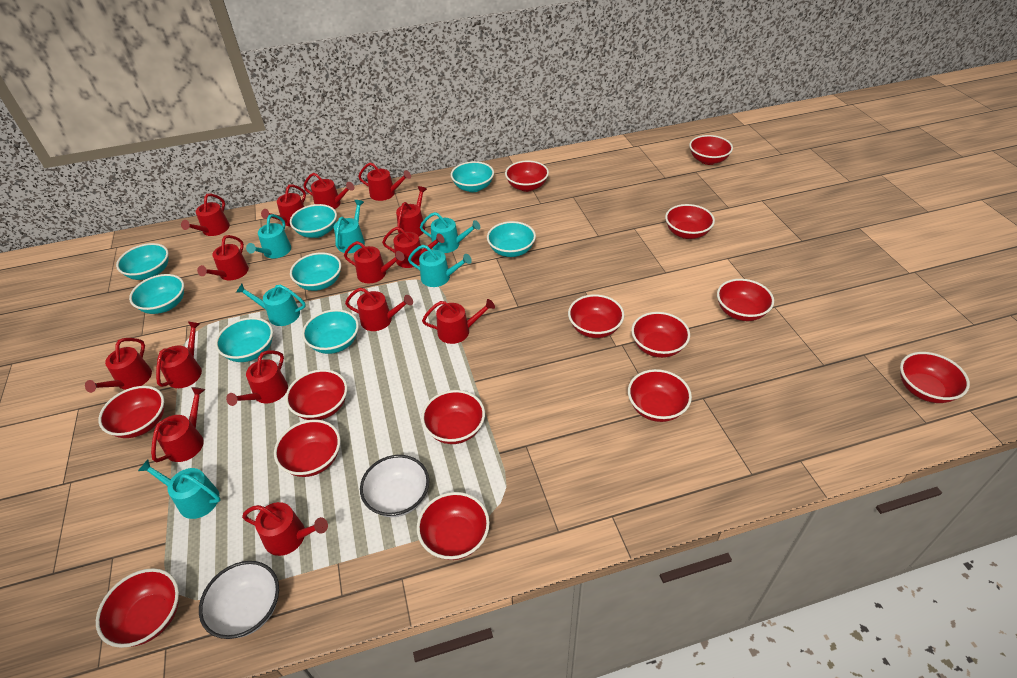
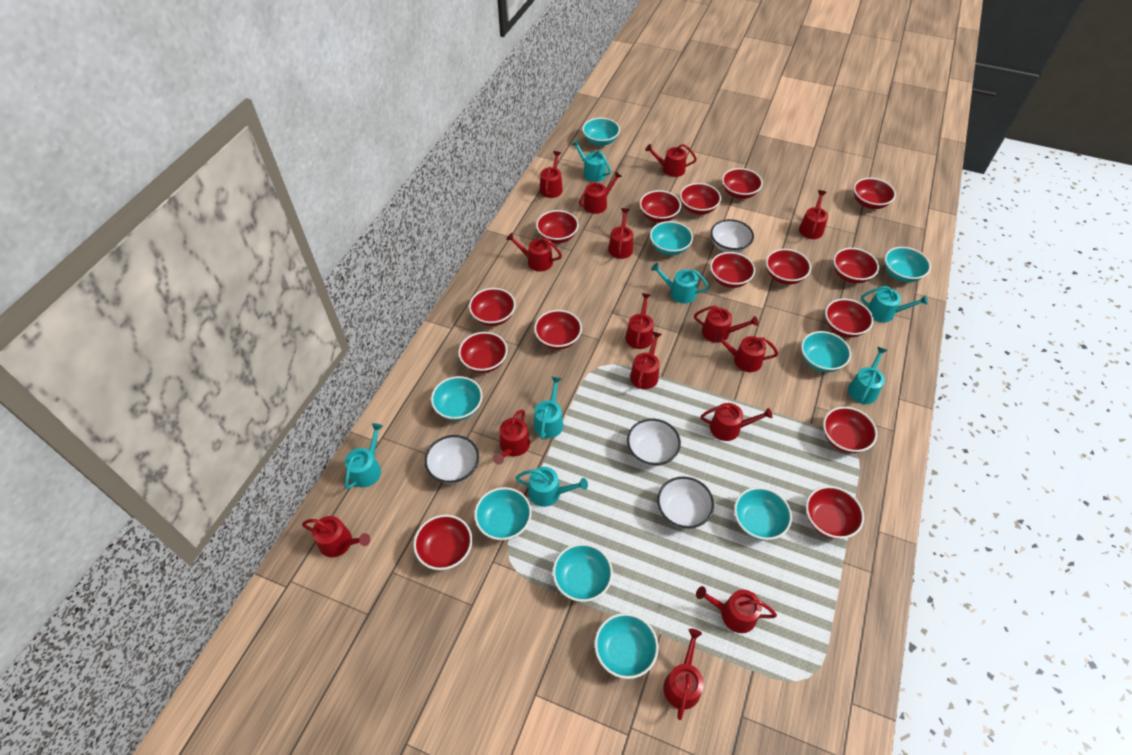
red bowl: [96,568,179,648] [98,386,164,438] [274,419,341,477] [285,369,347,420] [417,492,490,560] [421,390,485,444] [505,160,549,192] [568,294,624,338] [628,369,692,422] [631,312,690,358] [665,204,715,239] [689,135,733,165] [717,279,774,321] [900,352,970,403] = 14 -> [413,514,472,570] [458,332,508,373] [469,288,516,326] [534,310,582,350] [536,210,579,243] [639,190,681,222] [680,183,721,215] [710,252,755,288] [722,168,763,199] [766,249,811,284] [806,486,864,539] [823,407,877,453] [825,299,874,338] [833,248,879,283] [854,178,896,209] = 15
turquoise bowl: [116,243,169,280] [129,274,184,314] [215,317,273,362] [290,204,337,238] [290,252,341,291] [302,309,359,354] [451,161,494,192] [487,221,536,257] = 8 -> [431,376,483,421] [474,487,532,540] [553,543,613,602] [582,118,620,146] [594,613,659,679] [650,221,693,255] [734,487,792,540] [801,331,851,372] [884,247,931,282] = 9
turquoise watering can: [138,460,220,519] [236,284,306,326] [246,214,291,259] [334,200,365,253] [408,245,472,287] [420,212,480,253] = 6 -> [345,423,383,489] [515,467,588,507] [534,377,563,440] [572,140,611,182] [651,263,709,304] [848,347,888,404] [861,286,928,323] = 7
white bowl: [199,561,279,639] [360,455,429,517] = 2 -> [424,435,479,484] [627,419,681,466] [657,476,714,529] [711,219,754,253] = 4

